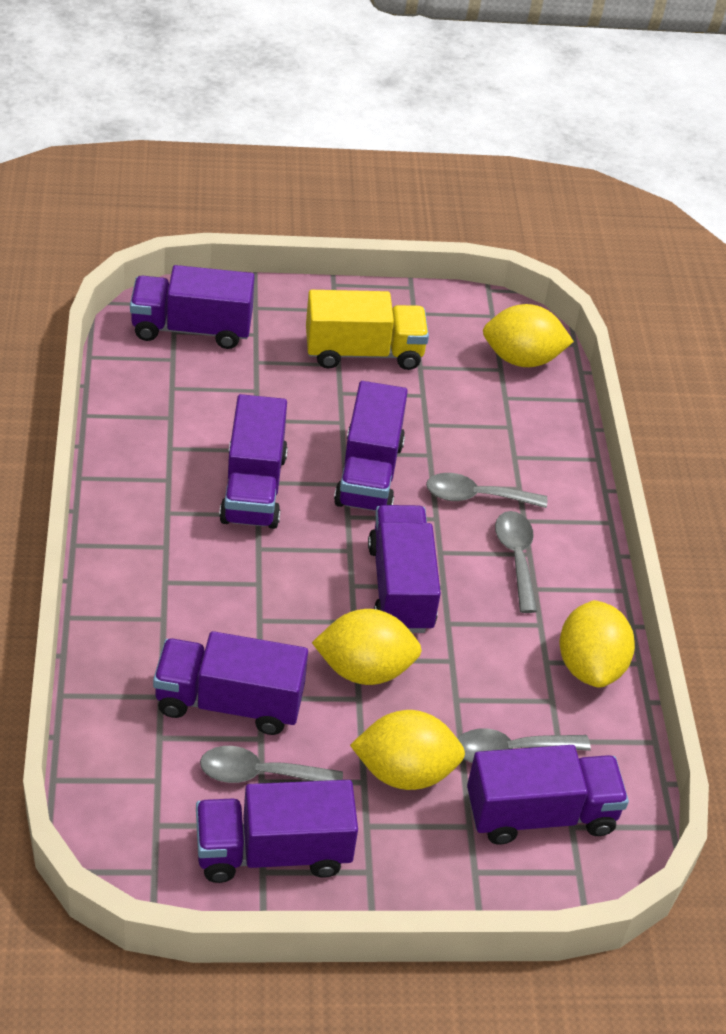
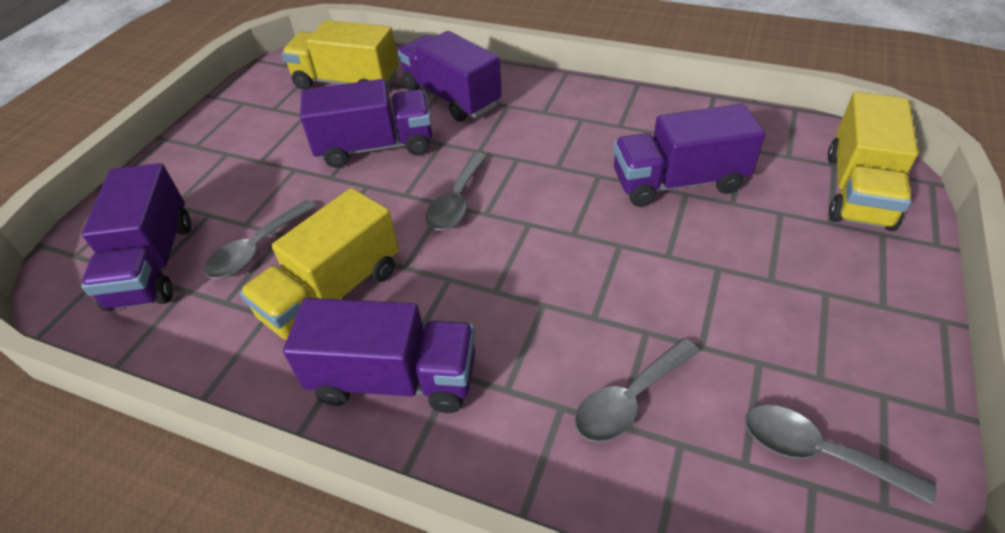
purple truck: [130,265,255,349] [153,631,308,735] [196,780,358,883] [219,394,288,529] [334,381,408,511] [368,505,441,633] [467,745,629,845] = 7 -> [81,163,191,311] [283,298,475,413] [300,79,432,168] [398,31,502,122] [613,104,766,207] = 5
yellow lemon: [312,609,422,685] [350,710,465,790] [483,304,574,367] [559,600,635,688] = 4 -> none = 0
yellow truck: [306,290,429,370] = 1 -> [239,188,399,340] [282,20,399,90] [828,92,918,231] = 3

